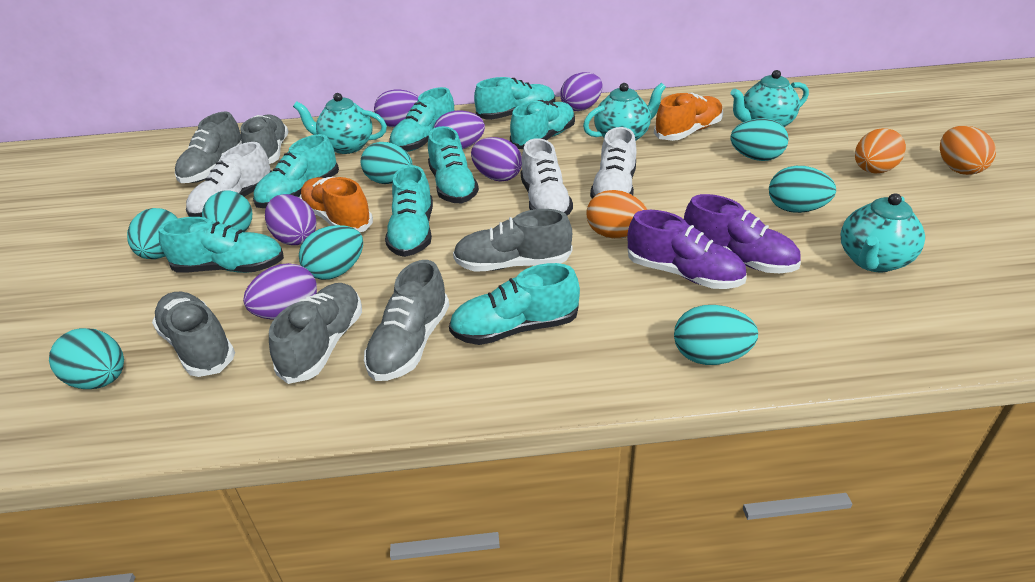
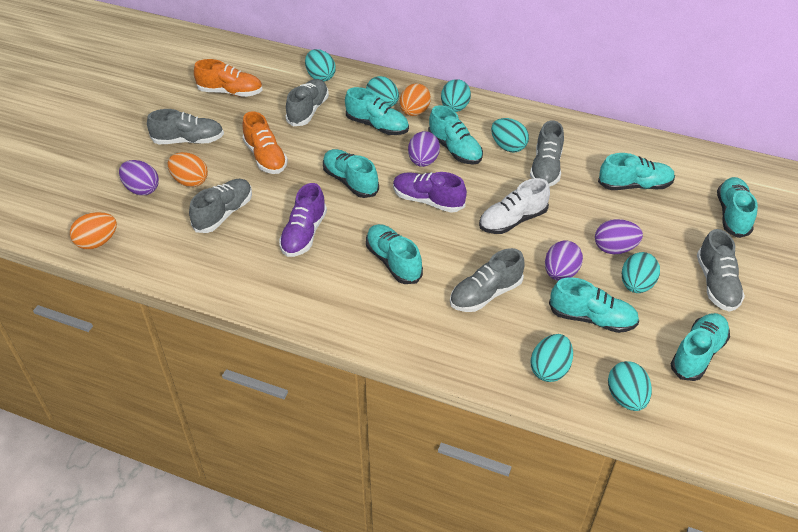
purple egg: [243,263,317,319] [265,194,317,245] [374,90,418,127] [434,110,485,149] [471,137,522,181] [560,72,602,111] = 6 -> [119,160,159,195] [408,131,440,167] [545,240,583,281] [595,219,643,254] = 4
turquoise egg: [49,328,124,389] [127,208,178,259] [202,190,252,232] [299,225,363,280] [360,142,413,184] [674,305,758,365] [730,118,789,161] [769,166,836,213] = 8 -> [305,49,336,82] [366,76,399,107] [441,79,471,112] [491,118,529,153] [530,334,573,382] [608,361,652,411] [622,252,660,293] = 7
turquoise teapot: [293,93,387,154] [583,83,666,141] [730,70,809,127] [841,193,925,272] = 4 -> none = 0
white shoe: [186,142,272,217] [521,138,573,216] [590,127,636,198] = 3 -> [479,178,550,234] = 1

